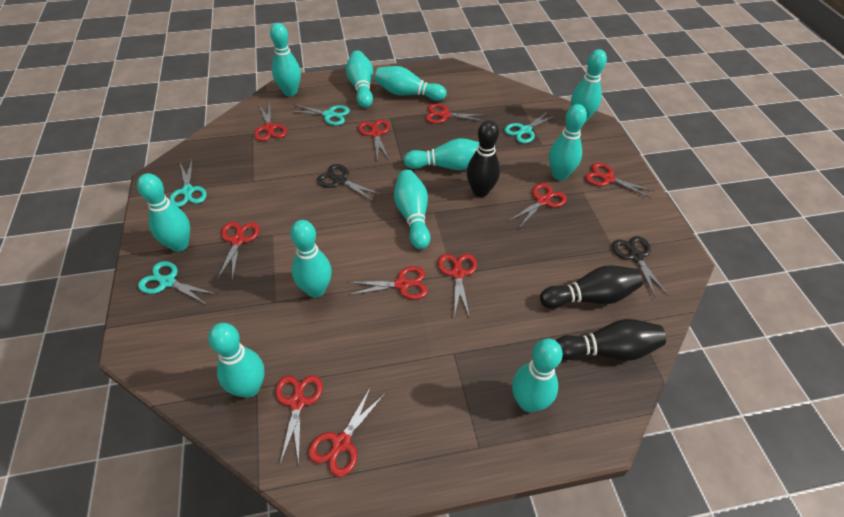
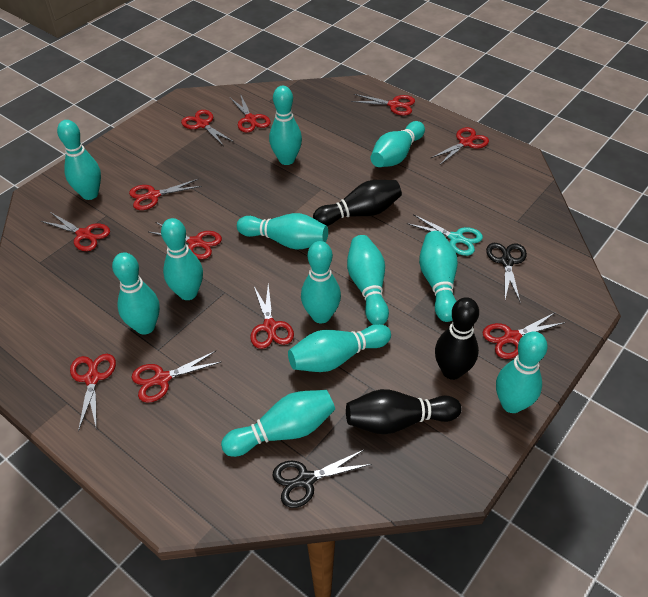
red scissors: [217,222,260,281] [254,103,287,141] [275,375,323,465] [308,387,385,477] [347,266,428,300] [358,120,390,160] [426,103,485,124] [438,254,477,318] [509,183,567,228] [585,163,655,199] = 10 -> [41,212,110,251] [70,354,116,432] [129,179,202,210] [131,351,221,403] [149,222,222,259] [181,110,234,146] [230,94,270,133] [250,284,294,349] [351,94,415,115] [431,127,489,165] [482,312,566,359] = 11
turquoise bowling pin: [137,173,190,252] [208,323,264,398] [270,23,301,96] [290,220,332,298] [346,50,373,108] [375,66,446,101] [394,170,430,249] [403,138,479,170] [512,338,563,412] [549,104,587,180] [571,49,607,122] = 11 -> [57,120,101,200] [112,252,160,335] [161,218,203,300] [221,390,335,457] [237,213,328,250] [269,86,302,165] [288,324,391,372] [301,241,341,323] [347,235,389,325] [371,121,425,167] [419,231,458,322] [496,331,548,413] = 12
turquoise scissors: [138,261,216,305] [169,160,207,207] [288,104,350,126] [504,111,557,143] = 4 -> [407,214,483,256] = 1

